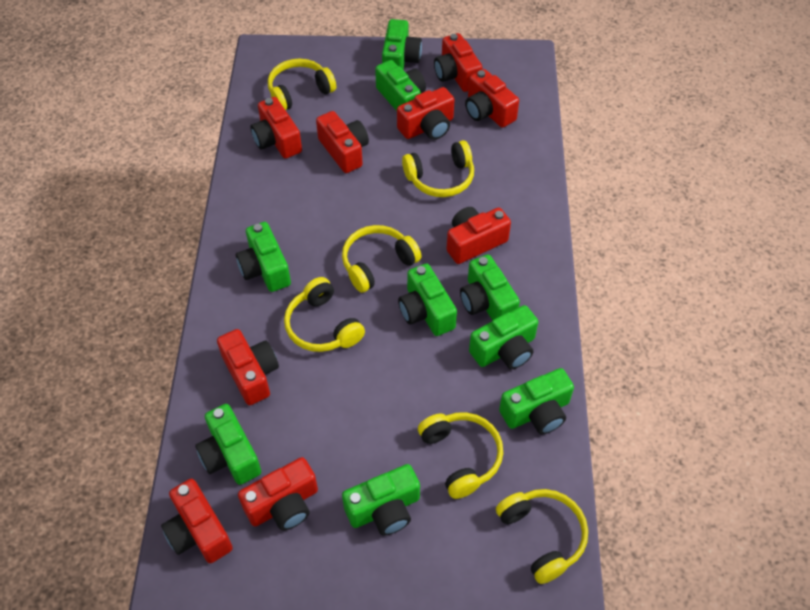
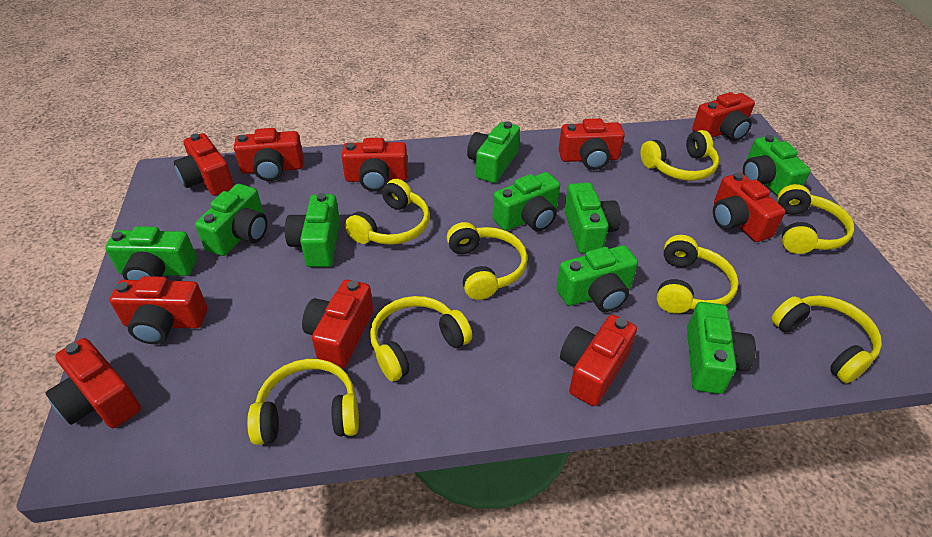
red camera: [161,479,233,563] [217,329,279,405] [238,457,318,530] [250,97,302,159] [316,111,369,173] [397,87,455,140] [434,33,482,92] [446,207,511,264] [465,69,519,128] = 9 -> [46,338,141,428] [109,276,208,344] [174,133,234,196] [234,128,304,181] [302,279,373,369] [341,138,408,191] [558,118,625,170] [560,315,637,406] [692,92,755,141] [713,173,785,242] = 10
yellow headphones: [268,59,336,110] [284,277,365,352] [342,225,422,293] [402,140,474,197] [418,412,503,499] [496,489,588,584] = 6 -> [247,359,359,445] [345,179,430,245] [370,296,472,382] [447,222,527,300] [640,130,719,181] [657,235,739,314] [771,295,882,383] [777,184,854,254] = 8

